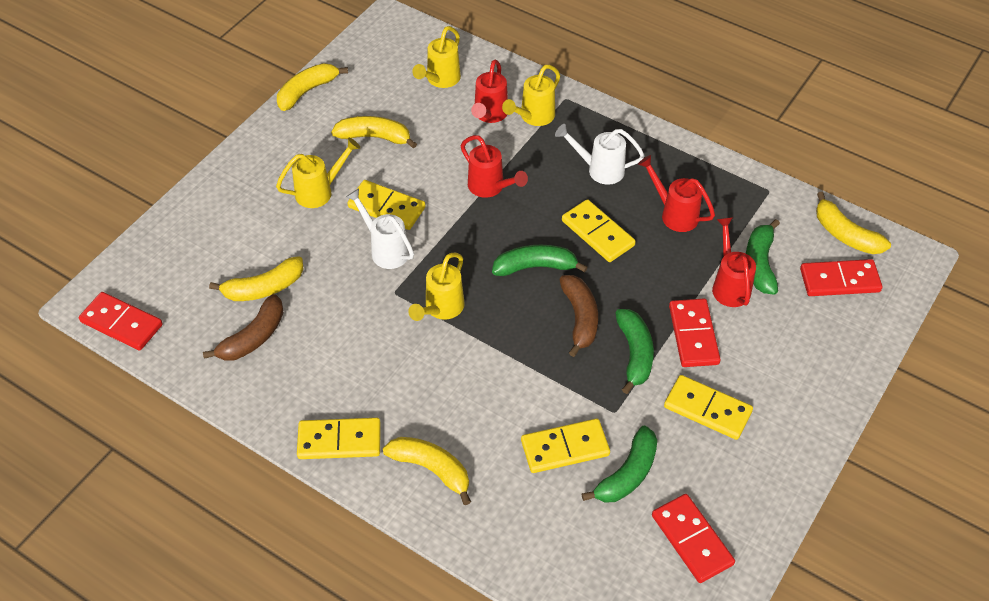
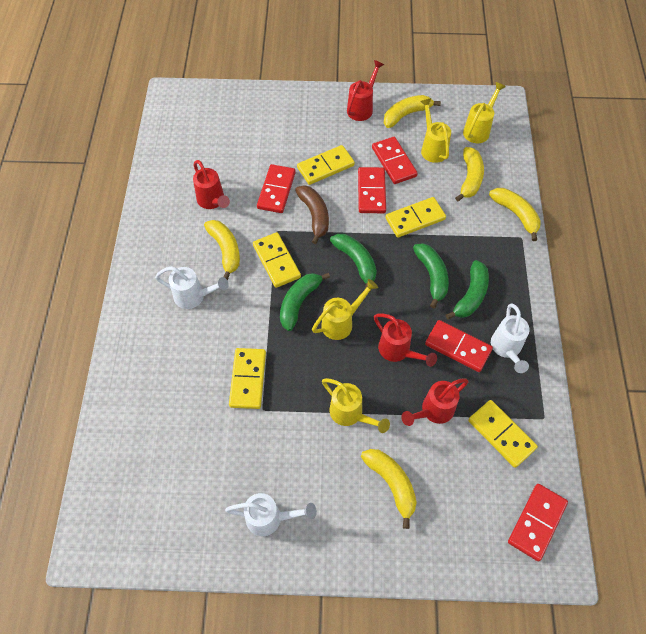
brown banana: [203,294,284,361] [559,275,598,357] = 2 -> [295,185,329,244] = 1
red domino: [79,292,163,351] [652,494,735,583] [669,299,721,367] [800,259,882,296] = 4 -> [257,164,296,213] [358,167,386,213] [372,137,418,184] [425,320,493,372] [508,484,568,561] = 5
white watering can: [346,189,414,269] [555,124,645,185] = 2 -> [155,266,229,309] [225,493,317,536] [491,304,529,373] = 3

